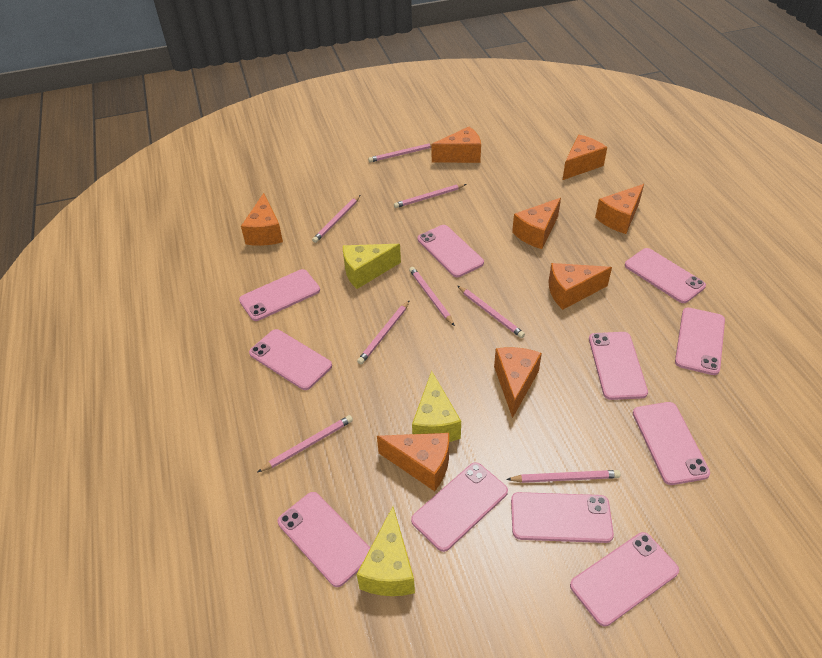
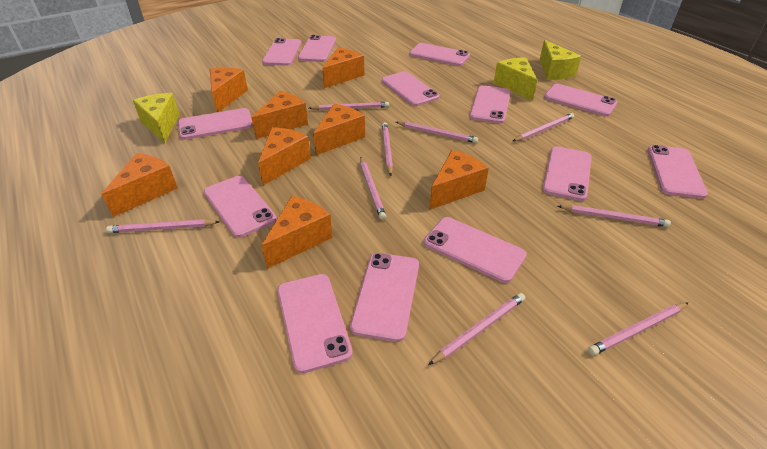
pink pencil: [258,415,353,472] [312,195,360,243] [357,300,410,364] [368,143,432,162] [394,184,467,208] [409,267,455,326] [458,286,525,338] [506,470,620,483] = 8 -> [106,219,220,233] [309,102,389,110] [360,157,386,220] [382,122,393,176] [396,121,478,143] [428,293,525,365] [513,113,574,141] [558,205,671,227] [588,303,688,356] = 9
pink phone: [239,269,320,321] [249,329,332,390] [278,492,370,587] [411,462,508,552] [418,225,484,277] [511,492,614,543] [570,532,679,626] [589,332,648,400] [625,248,706,303] [633,402,710,485] [675,308,725,375] = 11 -> [178,108,253,140] [204,176,277,238] [262,38,302,66] [277,274,353,374] [298,35,336,62] [350,253,419,342] [382,71,440,106] [409,43,470,66] [424,217,527,283] [469,85,511,124] [542,146,592,201] [544,84,617,116] [647,145,708,199] = 13

